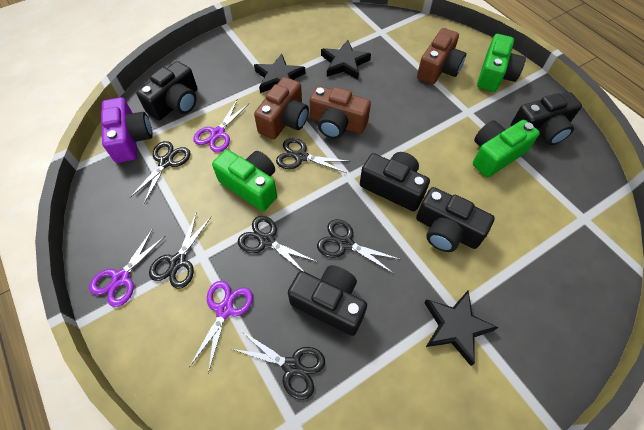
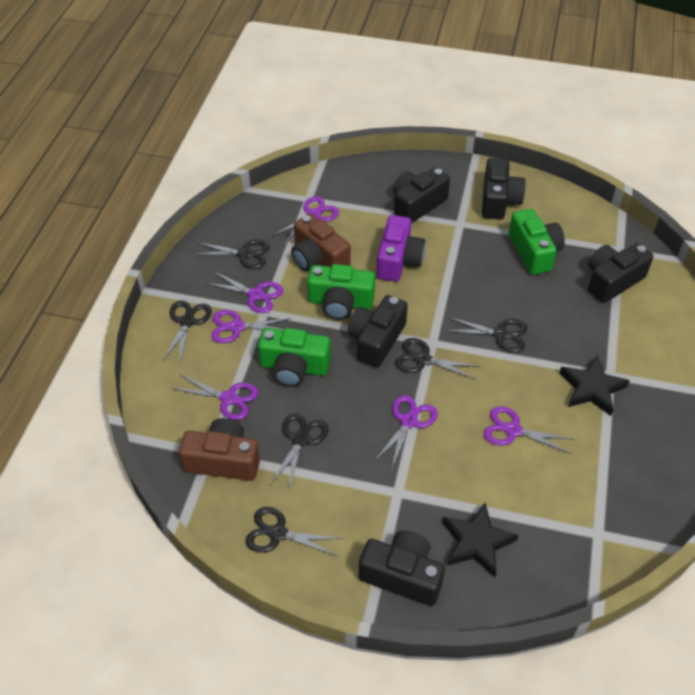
black star: [254,53,305,93] [321,40,371,80] [424,290,498,366] = 3 -> [442,502,519,577] [559,355,630,416] = 2
brown camera: [254,77,309,139] [310,86,371,139] [417,28,466,85] = 3 -> [179,418,260,481] [291,214,351,271] = 2
purple scissors: [89,229,165,307] [189,281,253,373] [193,99,249,152] = 3 -> [174,374,258,420] [205,272,283,313] [211,310,292,343] [273,196,339,244] [375,395,438,470] [484,406,575,454] = 6

